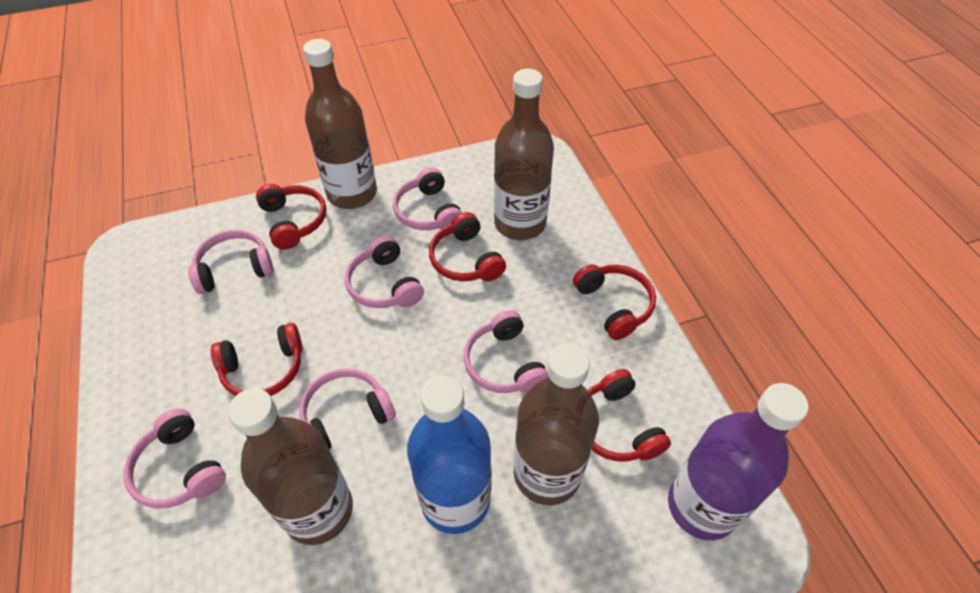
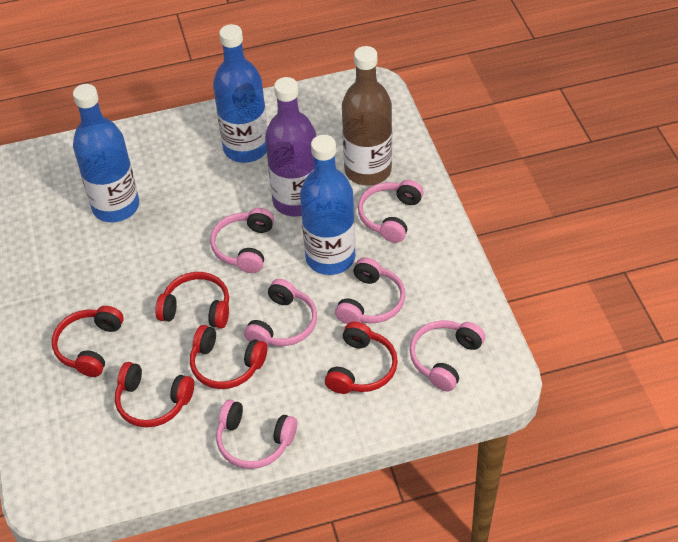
blue bottle: [407,376,491,534] = 1 -> [73,84,139,222] [213,24,268,163] [300,135,355,275] = 3
brown bottle: [228,388,353,545] [303,39,377,209] [494,69,554,240] [514,343,599,505] = 4 -> [342,46,392,186] = 1

